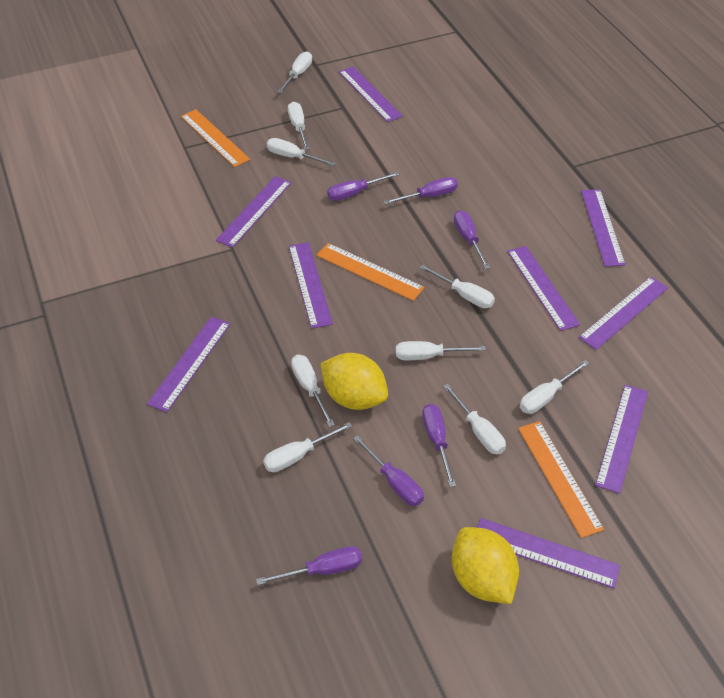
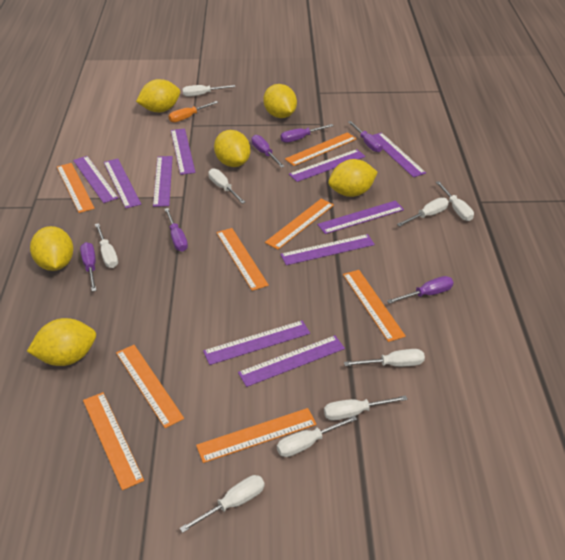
orange ruler: [181,109,250,167] [317,243,424,301] [518,421,604,538] = 3 -> [57,163,95,213] [83,392,144,490] [116,345,184,428] [196,408,317,463] [216,228,269,291] [265,199,334,250] [285,132,357,166] [343,270,406,342] = 8
orange screwdriver: none = 0 -> [168,101,218,122] = 1
purple ruler: [147,317,230,412] [216,176,291,248] [289,242,333,329] [339,66,403,122] [477,518,620,588] [507,246,580,331] [578,277,668,350] [581,189,625,267] [595,385,648,494] = 9 -> [73,156,118,203] [104,159,141,208] [153,156,173,207] [171,128,196,175] [203,320,310,365] [238,335,345,387] [280,234,375,265] [289,149,366,182] [317,201,404,234] [373,132,426,177] = 10
yellow lemon: [320,353,388,410] [452,527,519,604] = 2 -> [27,318,96,366] [30,226,74,271] [136,79,180,112] [214,130,250,167] [263,84,297,118] [328,159,378,197] = 6

